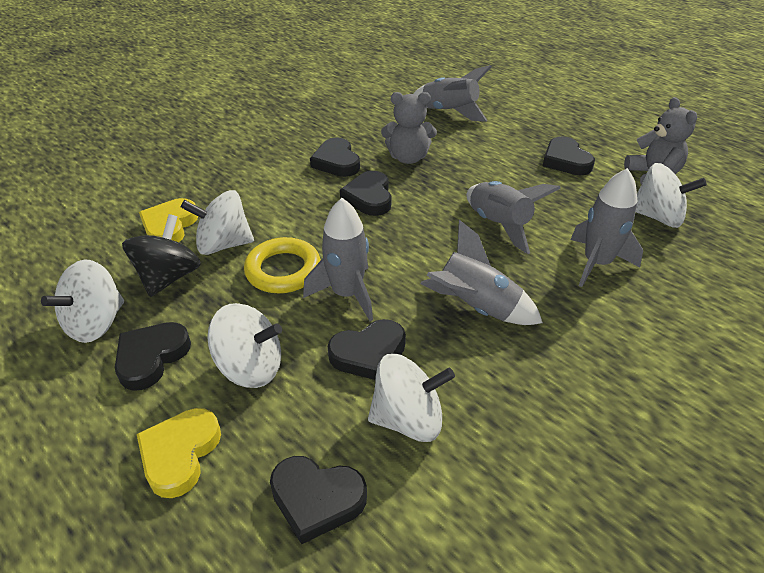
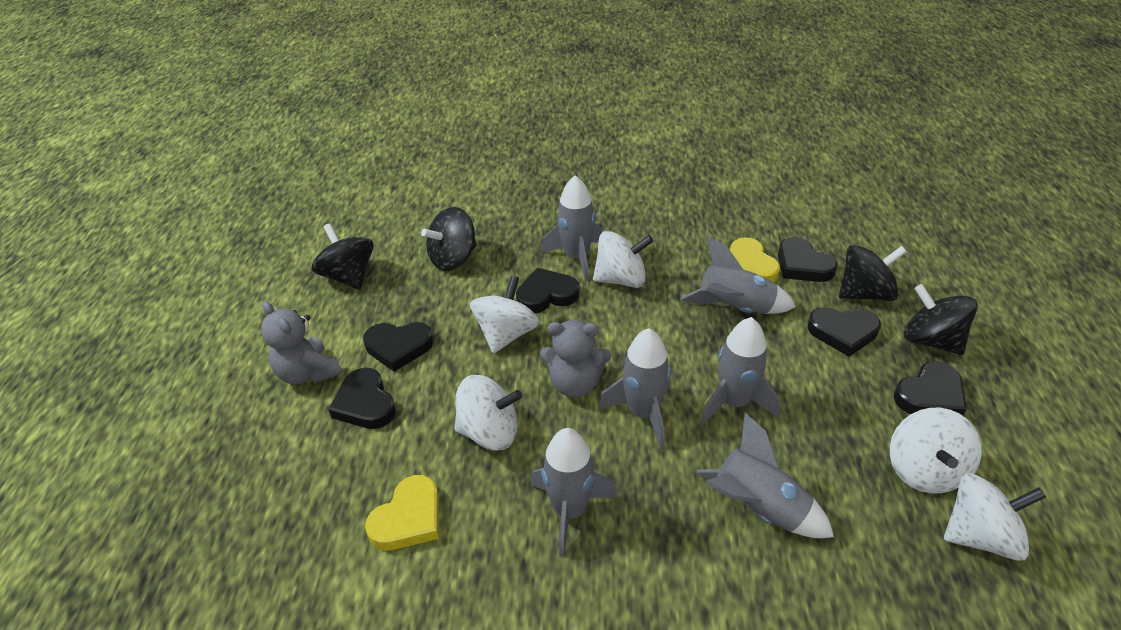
black spinning top: [122,214,201,297] = 1 -> [311,223,374,290] [421,207,476,271] [839,245,907,301] [904,284,978,355] = 4
grey rocket: [303,198,373,321] [413,65,492,122] [420,220,543,325] [467,181,561,254] [570,168,643,287] = 5 -> [531,428,617,557] [542,175,602,281] [598,328,671,448] [680,237,796,314] [696,413,834,538] [700,317,780,425] = 6
yellow ring: [244,237,321,293] = 1 -> none = 0

